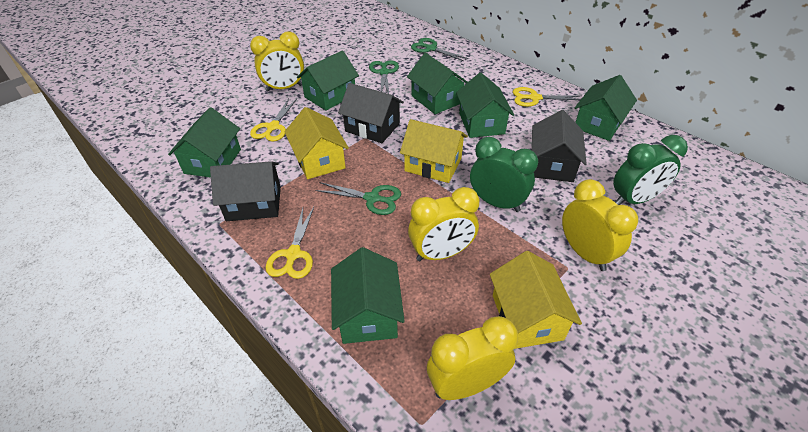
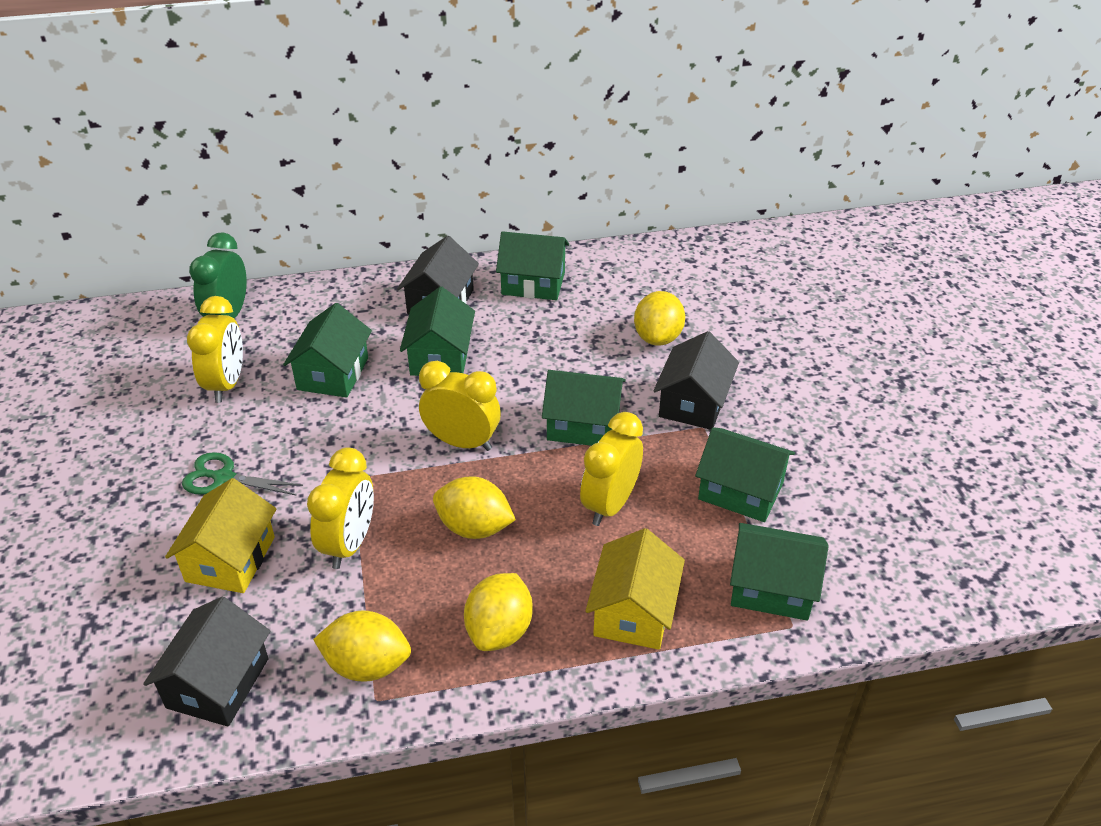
green clock: [470,137,538,212] [613,135,688,205] = 2 -> [189,232,247,318] = 1
green scissors: [315,182,401,215] [369,60,399,94] [411,38,468,61] = 3 -> [182,452,303,496] = 1
yellow house: [284,107,349,179] [400,119,468,183] [490,251,582,349] = 3 -> [165,478,277,593] [585,528,685,650] = 2
yellow lemon: none = 0 -> [313,611,411,682] [433,476,516,539] [464,573,533,651] [634,291,685,346] = 4
yellow scissors: [250,99,297,142] [266,207,314,279] [513,87,581,107] = 3 -> none = 0

